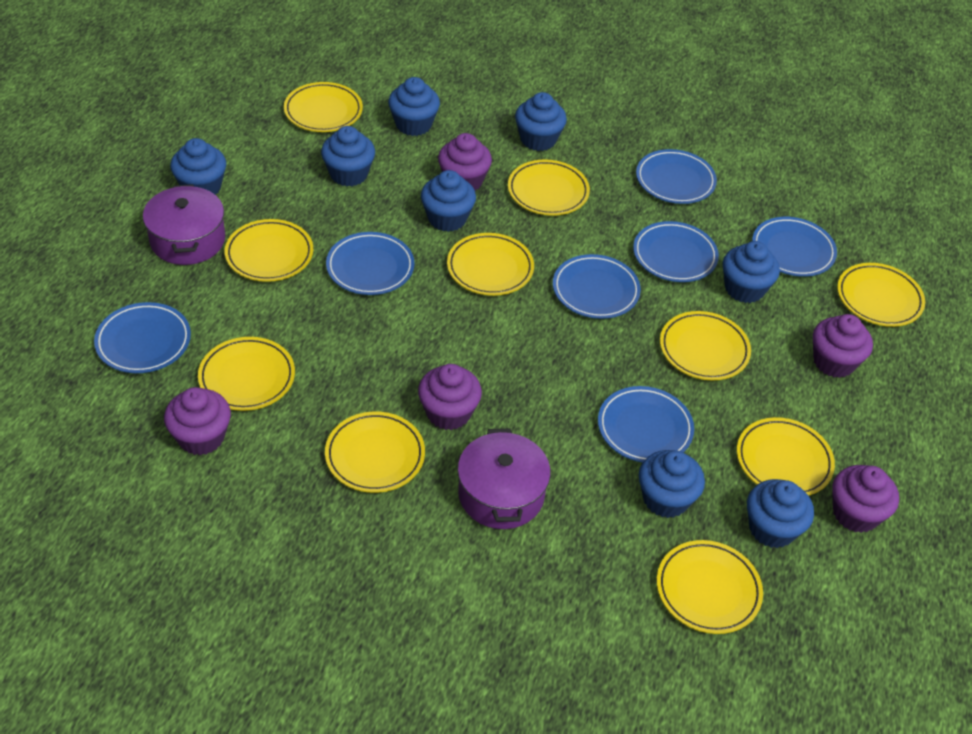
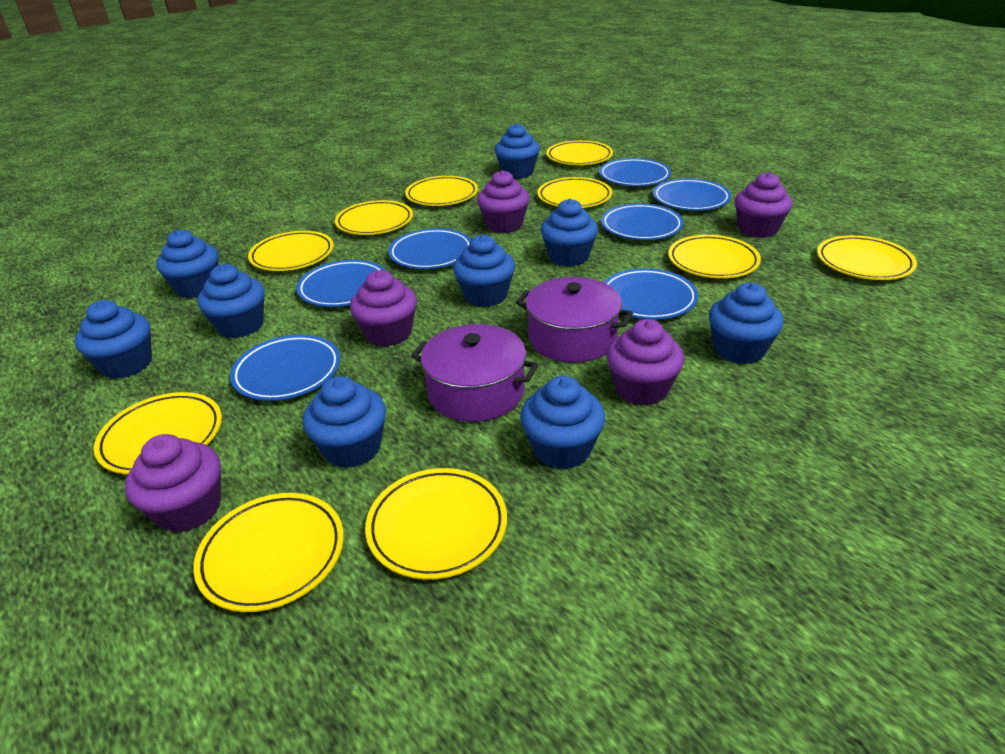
blue cupcake: [170,138,226,195] [321,126,375,186] [388,77,440,136] [421,170,476,232] [515,92,567,151] [639,450,705,518] [723,241,780,303] [747,479,814,548] = 8 -> [75,300,152,379] [156,229,219,298] [198,264,265,338] [303,376,386,468] [453,234,515,307] [495,123,540,179] [520,376,605,470] [541,199,598,267] [709,283,784,364] = 9

